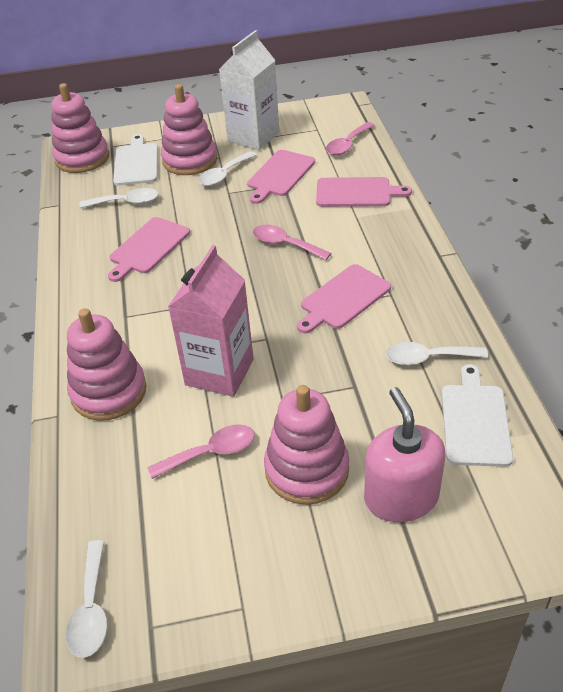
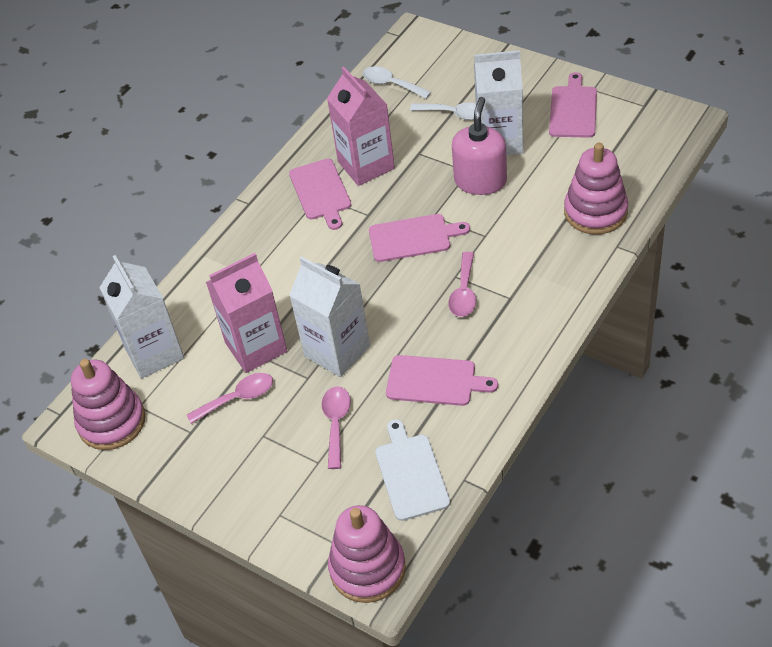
pink carton: [168,245,254,397] = 1 -> [206,253,287,373] [327,67,395,186] = 2
pink stacking toy: [51,83,109,173] [67,308,146,421] [161,84,217,175] [264,385,349,505] = 4 -> [71,359,145,450] [328,505,406,603] [564,143,628,234] = 3
white carton: [219,30,279,150] = 1 -> [99,255,184,379] [289,257,370,377] [474,50,523,155] = 3
white cutting board: [113,134,158,186] [442,364,513,467] = 2 -> [375,419,450,521] = 1
white spoon: [66,540,108,658] [79,188,158,208] [198,151,257,186] [386,342,488,365] = 4 -> [363,66,431,99] [410,102,476,120] = 2

